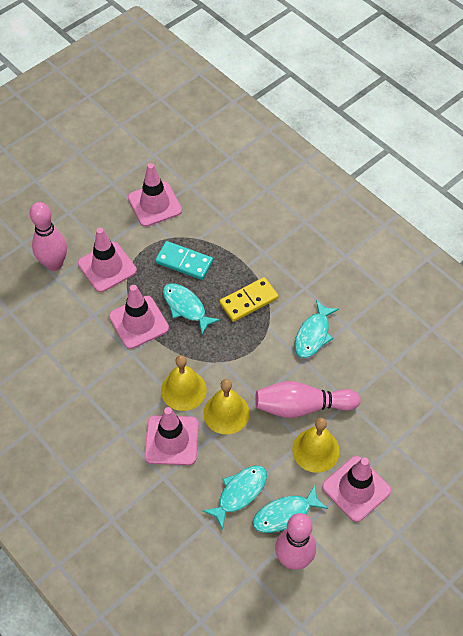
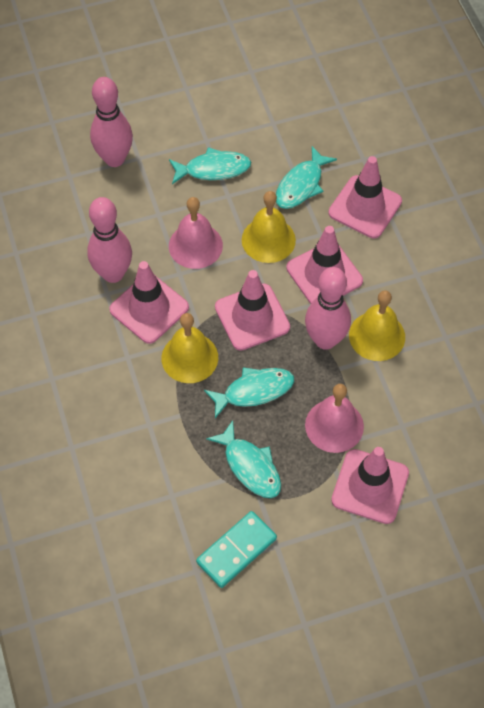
pink bell: none = 0 -> [169,197,223,269] [305,384,364,453] = 2
yellow domino: [220,277,278,322] = 1 -> none = 0

